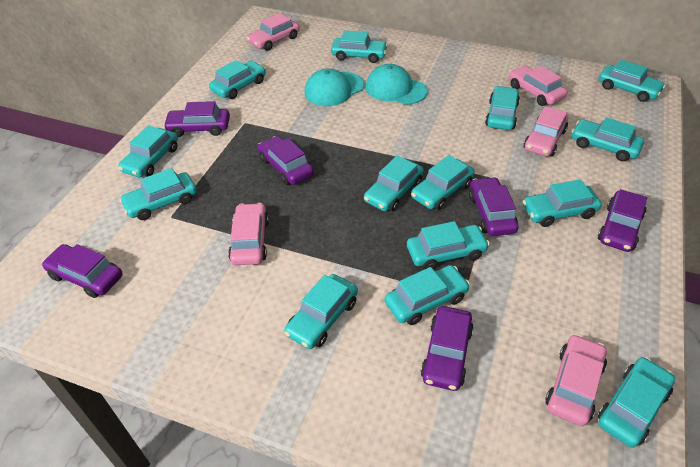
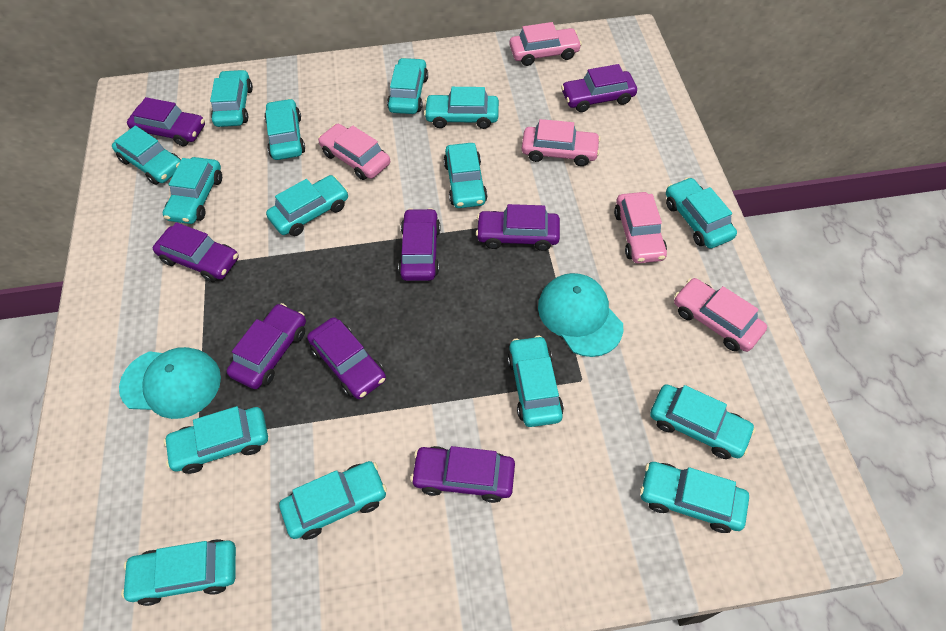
purple car: [42,244,123,298] [163,101,230,137] [258,136,314,185] [421,306,474,391] [469,177,519,236] [598,189,647,252] = 6 -> [127,97,205,146] [153,222,239,282] [227,303,306,389] [307,317,386,399] [398,208,441,281] [410,446,515,503] [476,204,560,251] [561,64,637,112] = 8
turquoise car: [118,126,178,177] [119,168,197,220] [209,60,266,99] [284,274,358,349] [331,31,388,63] [364,156,424,211] [385,265,470,325] [407,221,490,269] [411,155,475,210] [485,86,520,130] [523,179,602,227] [572,117,644,161] [598,59,666,102] [598,357,675,448] = 14 -> [112,126,181,185] [121,539,236,606] [163,157,222,224] [164,406,268,474] [210,70,253,127] [264,99,305,160] [266,175,348,236] [279,461,387,540] [387,58,428,114] [424,87,499,129] [444,143,488,208] [507,335,564,427] [640,462,749,533] [650,384,756,459] [666,177,737,248] = 15

